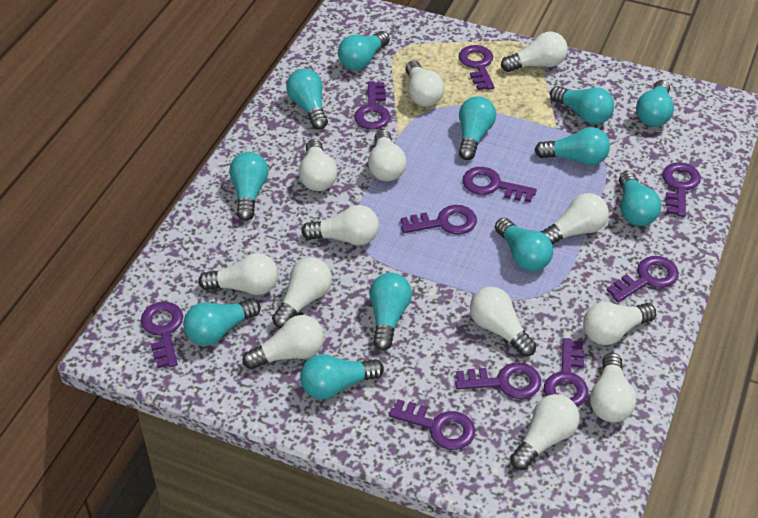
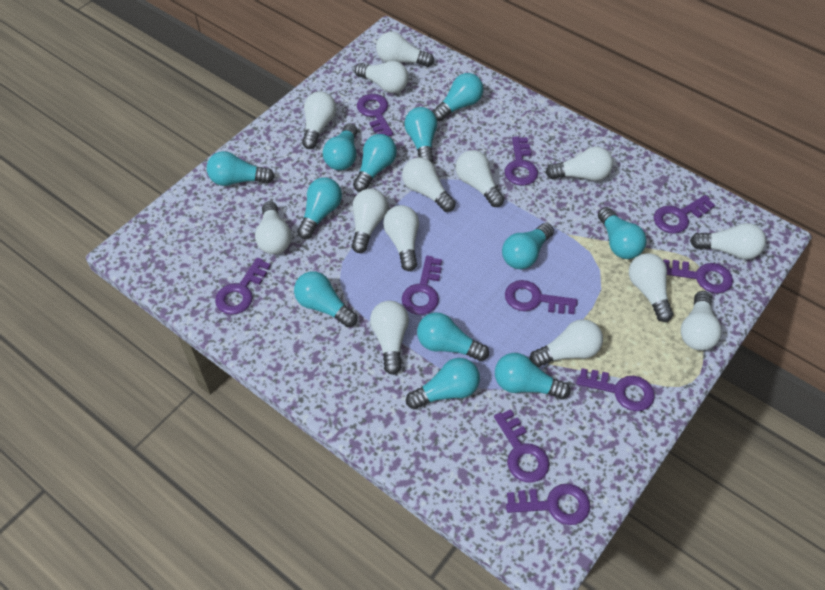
white light bulb: [198,253,278,295] [243,315,324,370] [272,258,332,328] [299,139,337,191] [301,205,379,246] [368,129,407,181] [405,61,444,107] [470,287,536,357] [501,32,567,72] [510,394,580,470] [540,193,609,244] [583,302,656,345] [590,353,636,422] = 13 -> [255,201,292,254] [302,92,337,149] [351,189,388,253] [355,61,409,93] [370,301,409,375] [376,32,434,67] [383,205,419,271] [402,157,456,212] [456,150,504,207] [530,319,603,367] [546,147,613,181] [629,253,673,322] [681,291,722,351] [690,223,766,259] = 14

